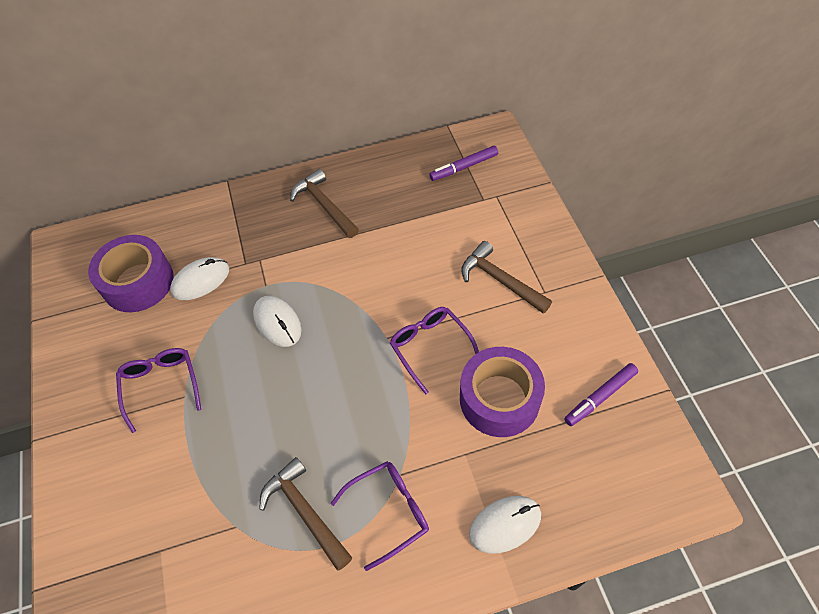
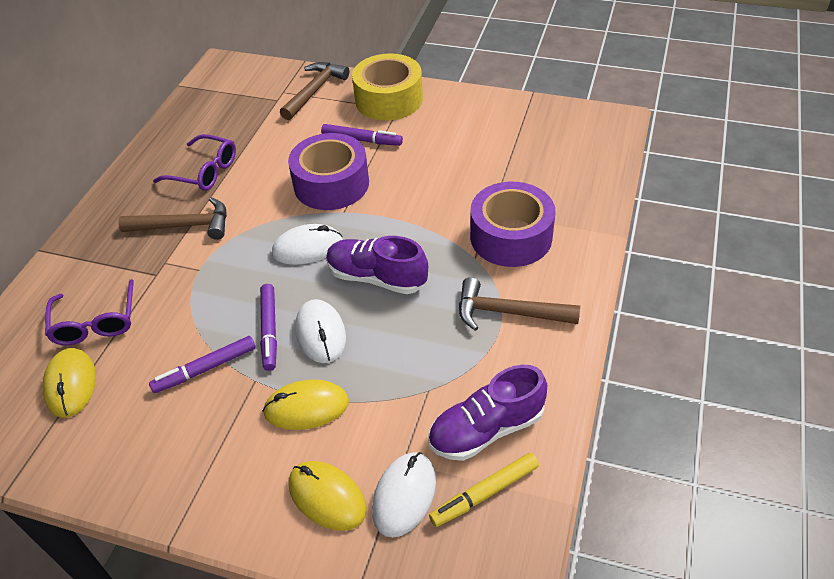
purple glasses: [116,348,201,433] [330,461,429,571] [390,307,479,395] = 3 -> [45,279,134,345] [153,134,236,191] = 2
purple marker: [429,146,498,181] [564,363,638,426] = 2 -> [149,336,256,393] [260,284,277,371] [321,124,403,146] = 3
purple shoe: none = 0 -> [326,236,428,294] [428,365,547,461] = 2
yellow marker: none = 0 -> [429,453,539,527] = 1
yellow mouse: none = 0 -> [43,348,96,418] [263,380,349,430] [288,461,367,531] = 3
yellow tape: none = 0 -> [352,53,423,120] = 1

